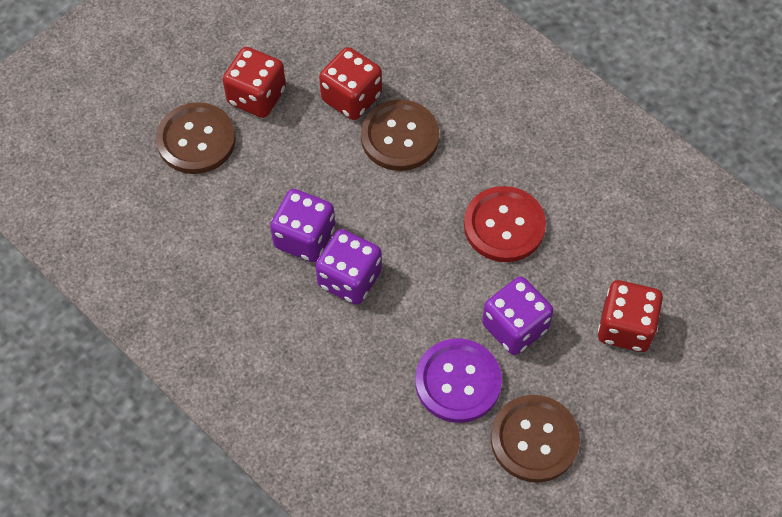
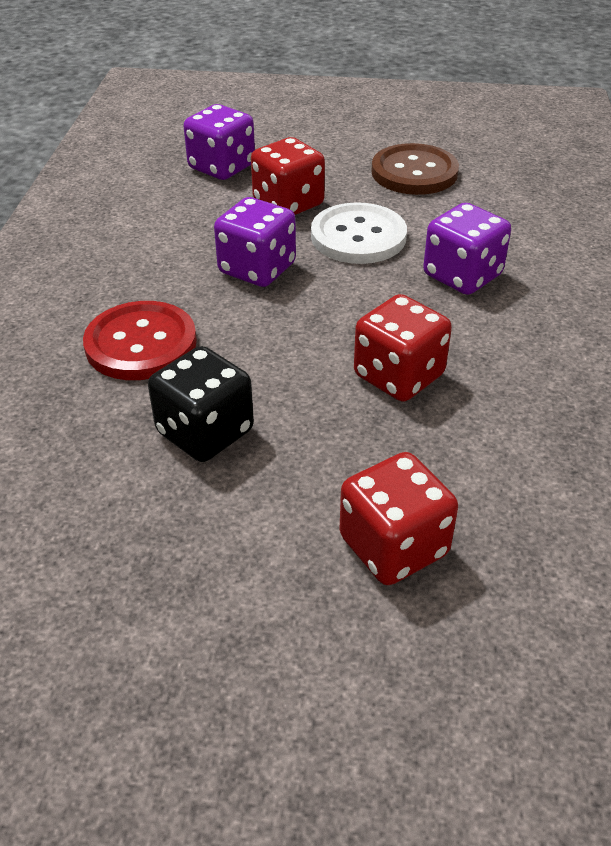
black dice: none = 0 -> [148,346,254,462] = 1
brown button: [156,102,236,174] [361,99,439,171] [491,395,580,482] = 3 -> [371,143,459,195] = 1
purple button: [415,339,502,423] = 1 -> none = 0
white button: none = 0 -> [311,202,407,264] = 1

